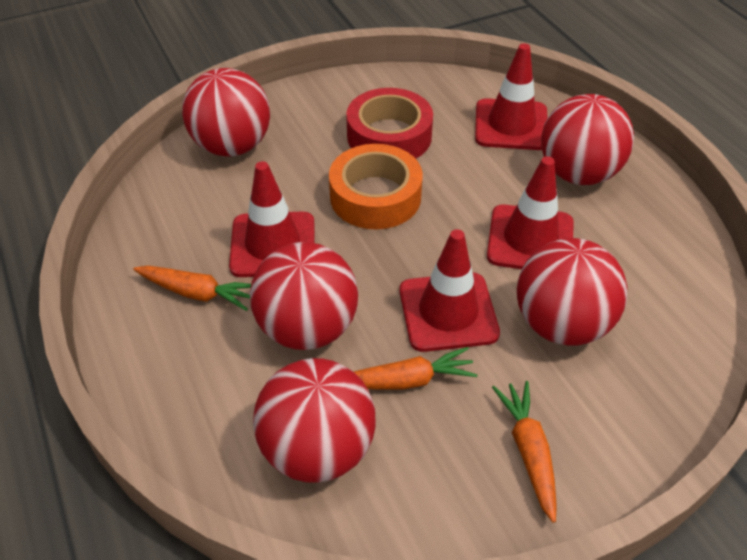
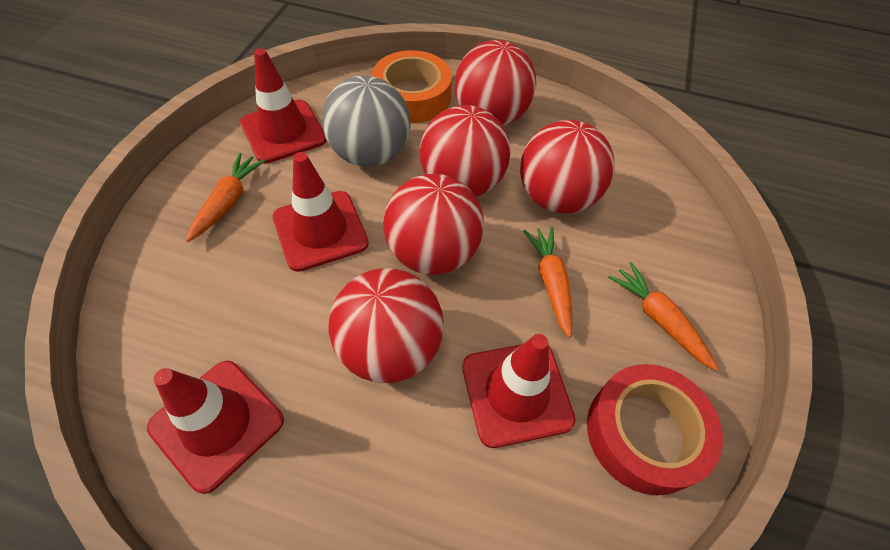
grey ball: none = 0 -> [322,75,410,167] = 1

